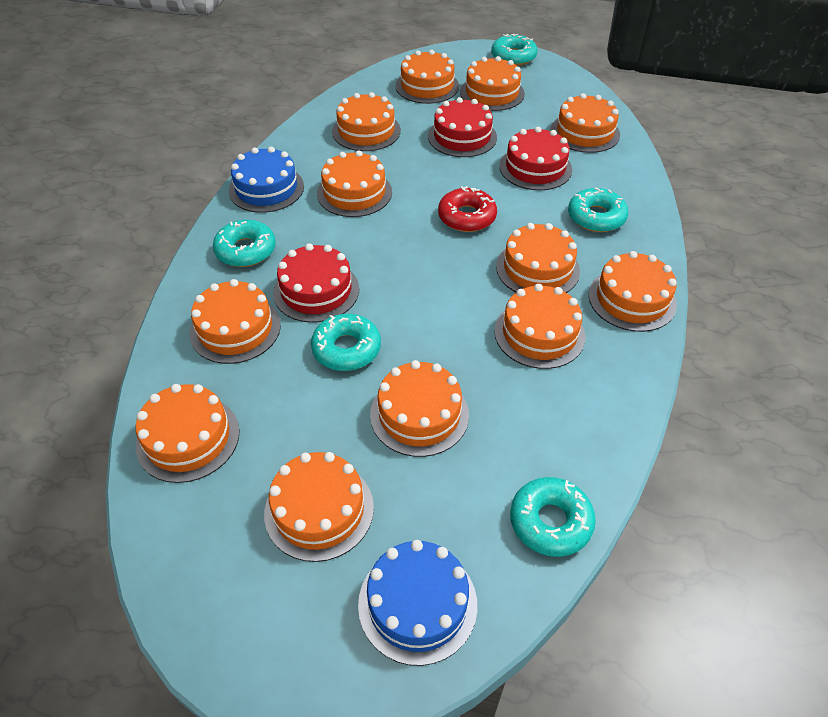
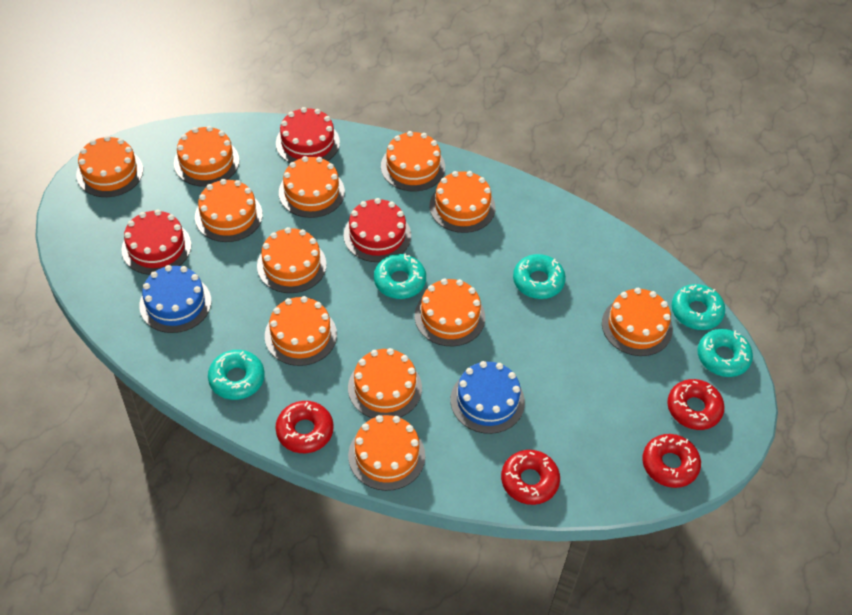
red donut: [438,186,497,232] = 1 -> [275,401,334,453] [501,450,560,505] [642,434,701,488] [667,379,725,430] = 4

